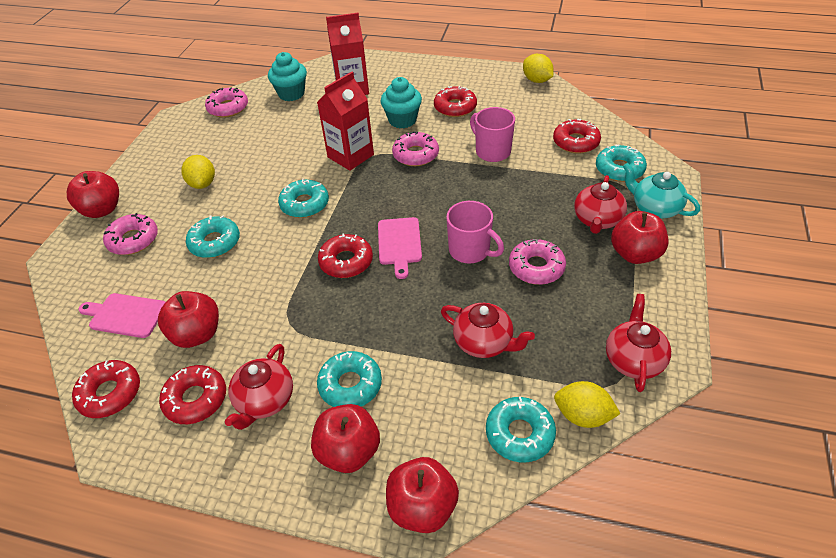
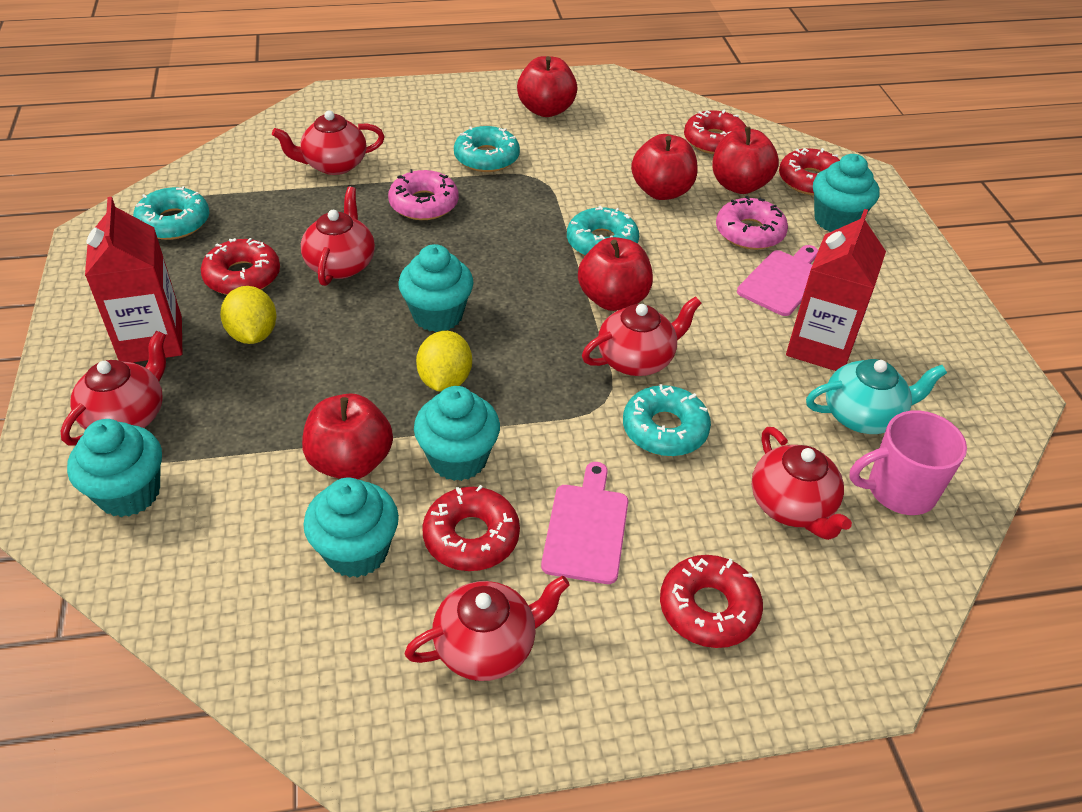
pink donut: [103,213,158,255] [205,88,248,118] [392,131,439,166] [509,239,566,285] = 4 -> [388,169,459,220] [716,196,788,250] = 2
pink mug: [446,201,504,263] [470,107,515,162] = 2 -> [849,410,967,515] = 1
red teapot: [225,344,293,430] [441,303,535,358] [574,175,627,234] [606,294,671,392] = 4 -> [61,330,166,446] [272,110,385,175] [301,187,375,286] [404,576,570,681] [582,296,702,376] [752,427,852,540] = 6
turquoise cupcake: [268,52,307,101] [381,77,422,128] = 2 -> [67,419,162,517] [303,478,399,578] [398,244,473,332] [414,386,500,481] [813,154,879,232] = 5
turquoise donut: [186,216,240,258] [278,179,329,218] [317,351,382,407] [486,396,556,462] [596,144,647,182] = 5 -> [133,186,209,240] [454,126,520,172] [567,205,639,256] [623,384,711,456] = 4
yellow lemon: [181,155,215,189] [523,54,554,83] [554,381,621,428] = 3 -> [220,286,277,344] [416,331,472,392] = 2

